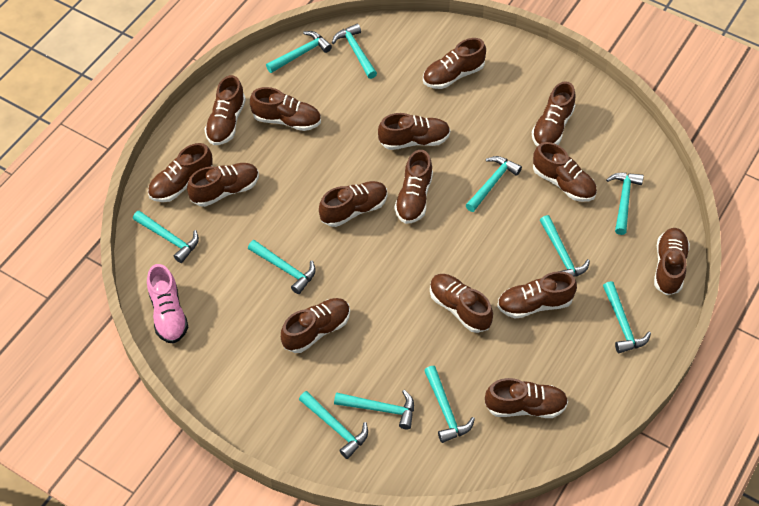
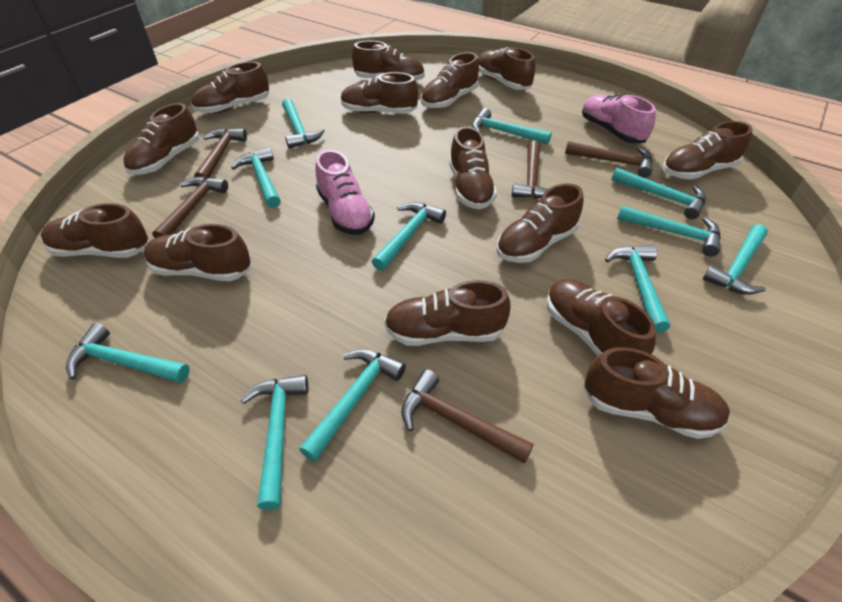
brown hammer: none = 0 -> [152,177,228,238] [194,128,247,178] [401,369,534,464] [512,140,549,199] [565,141,653,178] = 5
brown shoe: [148,143,213,202] [187,163,259,207] [205,75,246,145] [250,87,321,131] [281,298,350,353] [319,181,388,227] [378,113,450,150] [394,150,433,224] [423,38,486,89] [430,274,493,333] [485,378,568,418] [497,271,577,319] [532,81,575,146] [533,142,597,202] [654,228,690,295] = 15 -> [41,203,148,258] [123,103,200,175] [144,224,251,281] [191,62,269,114] [341,72,418,114] [352,41,425,81] [384,280,511,346] [421,52,479,109] [449,126,497,209] [478,47,536,90] [496,183,583,263] [546,279,656,356] [584,347,730,439] [662,121,753,179] = 14
pink shoe: [147,264,188,344] = 1 -> [316,150,375,235] [582,94,656,144] = 2

